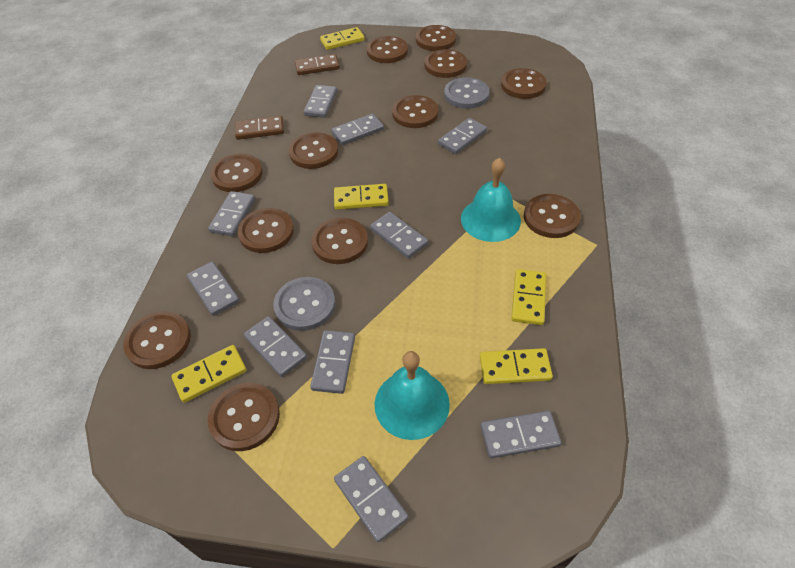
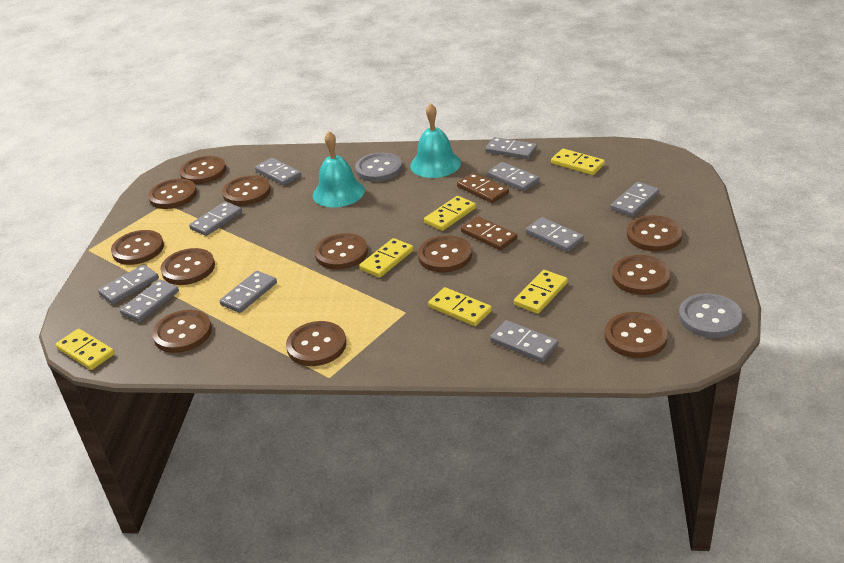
yellow domino: [171,345,247,403] [320,27,365,50] [334,184,389,210] [480,348,553,384] [511,269,546,325] = 5 -> [56,329,115,370] [359,238,414,278] [424,196,476,231] [428,287,492,326] [514,270,568,314] [551,149,605,175] = 6

